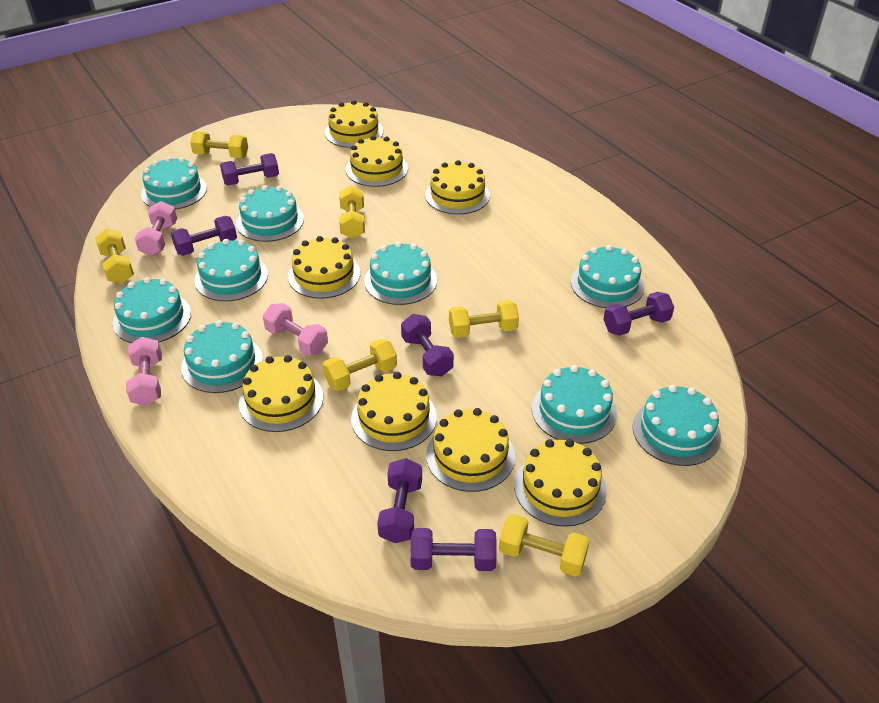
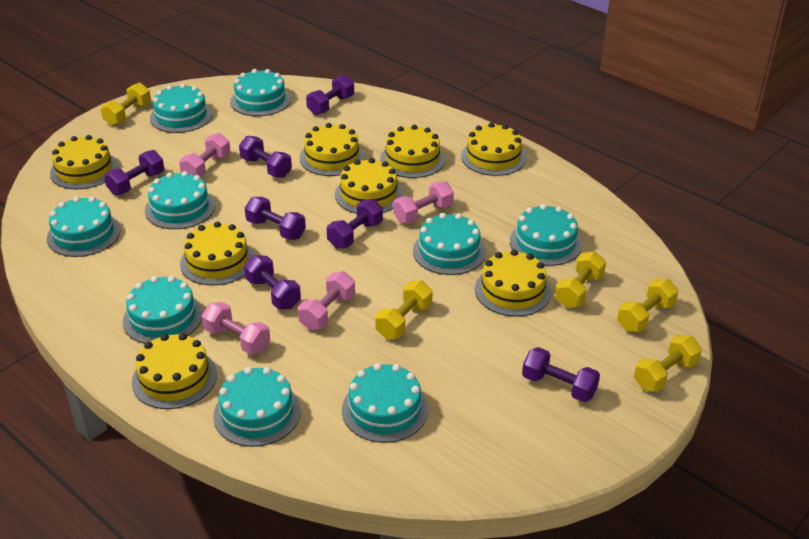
pink dumbbell: [126,337,162,406] [135,201,177,256] [263,303,328,356] = 3 -> [179,133,230,178] [202,302,270,355] [298,271,355,330] [393,181,454,224] = 4
purple dumbbell: [171,216,237,256] [220,153,279,186] [377,458,422,543] [401,314,454,376] [410,528,497,571] [603,292,674,336] = 6 -> [104,150,164,195] [239,136,292,178] [244,255,301,309] [245,197,306,240] [306,75,354,115] [327,199,383,249] [522,347,600,402] = 7
yellow dumbbell: [95,229,134,283] [190,131,248,158] [323,339,397,391] [339,186,365,239] [449,300,519,338] [499,514,590,577] = 6 -> [101,83,151,126] [375,280,433,339] [555,251,606,308] [617,279,678,332] [634,335,702,392] = 5

